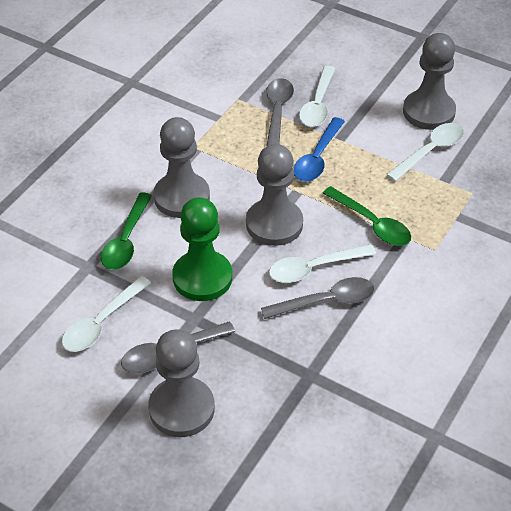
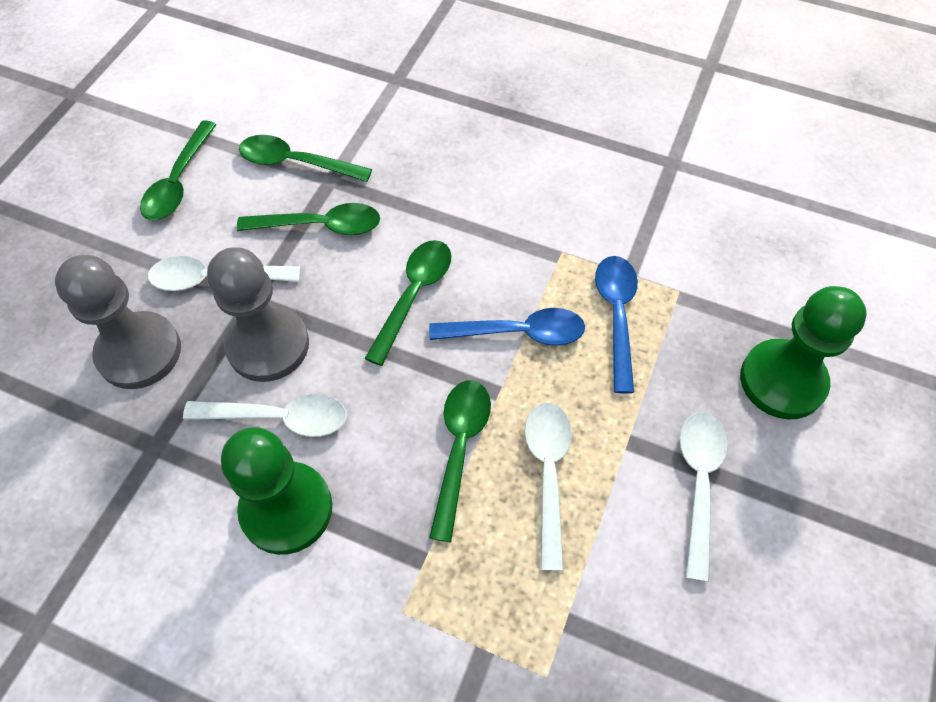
blue spoon: [293,117,345,182] = 1 -> [429,308,585,346] [595,256,638,393] = 2
green pawn: [172,197,232,301] = 1 -> [221,427,332,555] [740,286,867,419] = 2
green spoon: [101,192,152,270] [323,186,411,246] = 2 -> [140,120,217,220] [237,203,380,235] [239,135,372,182] [364,240,451,366] [429,380,491,542] = 5
grey pawn: [148,329,215,437] [153,117,210,218] [246,144,303,246] [403,33,456,130] = 4 -> [55,255,181,389] [207,247,309,382] = 2
grey spoon: [121,321,235,374] [261,277,375,319] [266,78,294,147] = 3 -> none = 0

